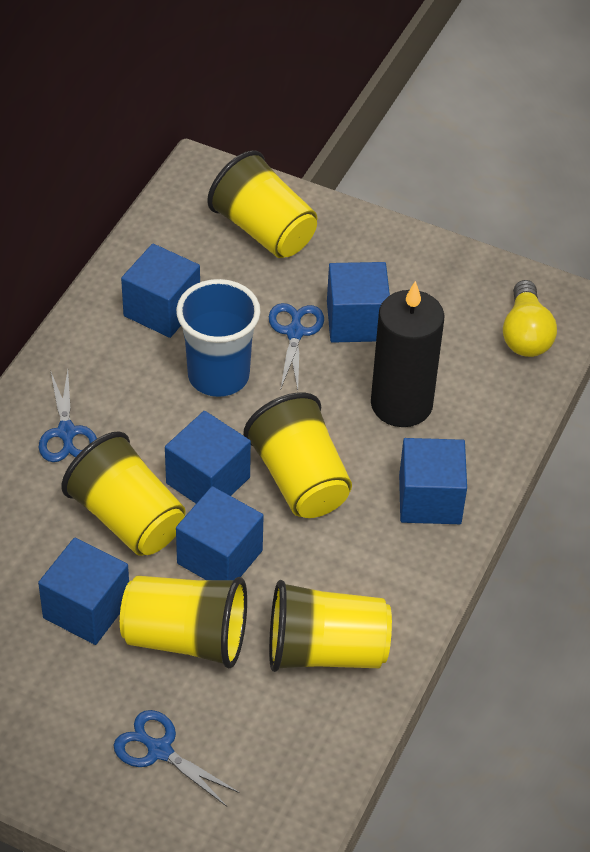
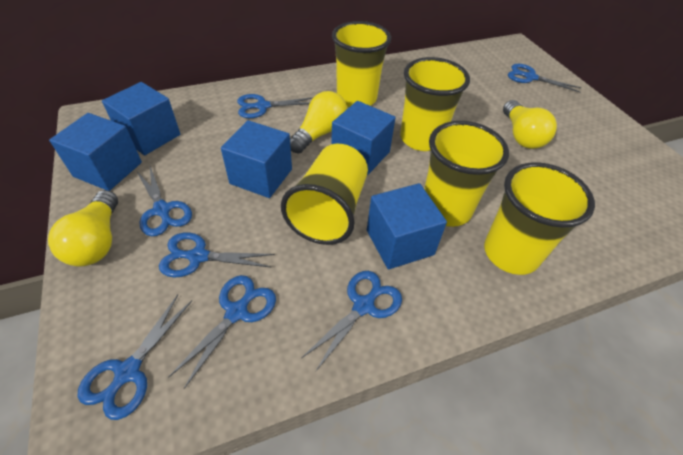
black candle: [371,281,445,427] = 1 -> none = 0
blue cube: [38,537,129,645] [121,243,200,338] [165,411,251,503] [176,486,264,580] [327,262,390,343] [399,438,467,524] = 6 -> [49,113,142,191] [102,82,180,155] [221,120,292,198] [331,101,396,175] [367,183,447,270] = 5
blue cup: [176,279,261,397] = 1 -> none = 0
blue scissors: [39,370,97,462] [114,710,240,807] [269,303,324,390] = 3 -> [78,294,193,420] [136,166,192,236] [159,232,274,277] [168,275,276,389] [237,94,313,118] [302,271,402,371] [508,64,581,92] = 7
yellow light bulb: [503,280,557,357] = 1 -> [48,190,118,267] [290,91,348,153] [503,100,557,149] = 3

